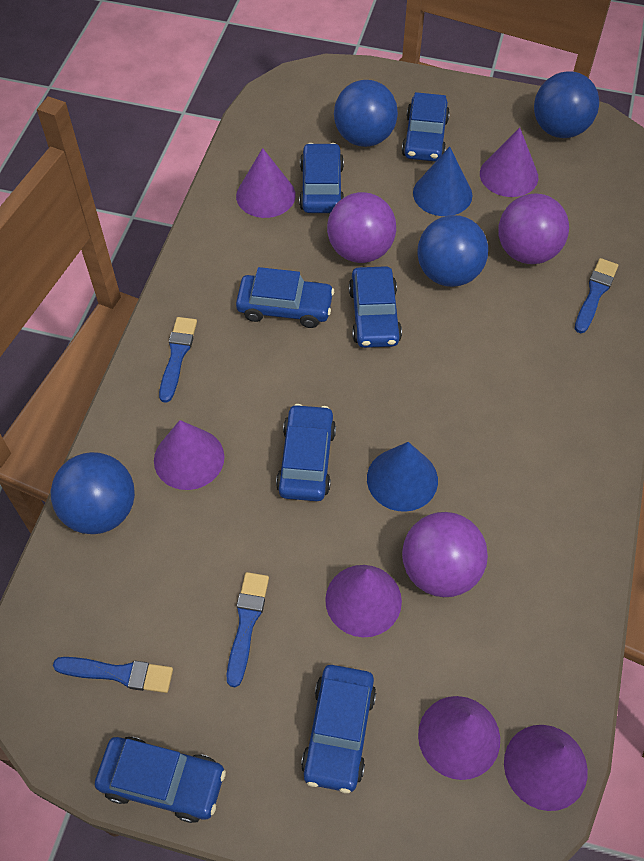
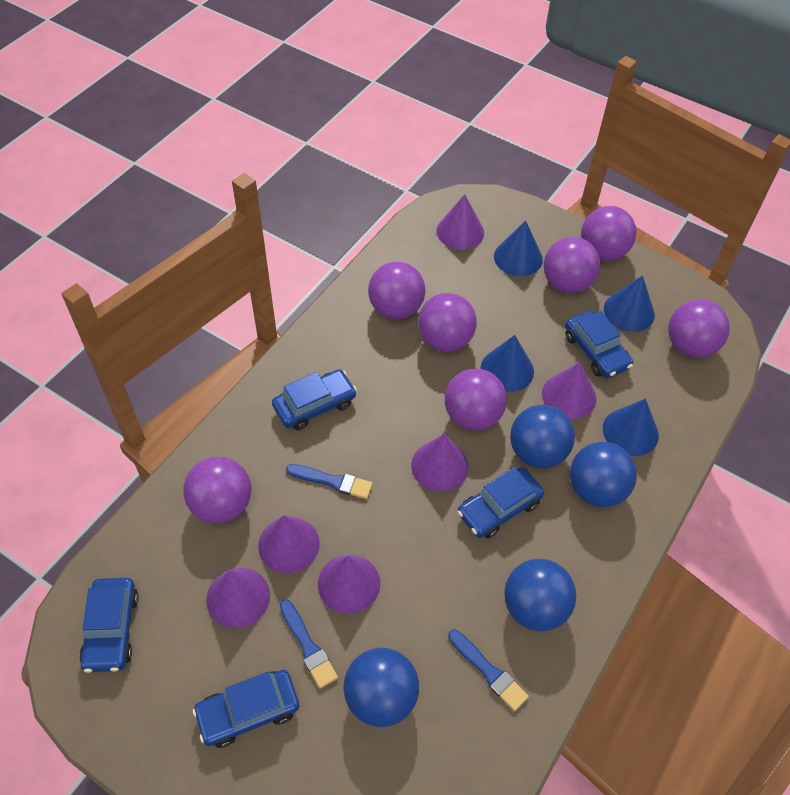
blue brush: [53,657,173,693] [159,317,197,403] [227,572,269,687] [575,258,618,333] = 4 -> [280,599,338,689] [286,464,373,499] [448,629,529,711] = 3
blue car: [95,737,226,823] [236,267,334,328] [276,404,336,501] [299,143,344,213] [301,665,376,793] [349,266,402,348] [402,92,450,161] = 7 -> [79,578,139,673] [193,670,299,748] [272,369,357,430] [458,467,544,538] [565,310,633,378] = 5
blue cone: [367,442,438,512] [413,146,473,216] = 2 -> [481,335,534,392] [494,220,543,276] [603,399,659,456] [604,275,655,332] = 4
purple ball: [327,192,396,263] [402,512,488,597] [498,193,569,264] = 3 -> [183,456,252,524] [368,262,426,319] [418,293,477,352] [445,369,507,431] [544,237,600,293] [581,206,637,261] [668,299,730,358] = 7

